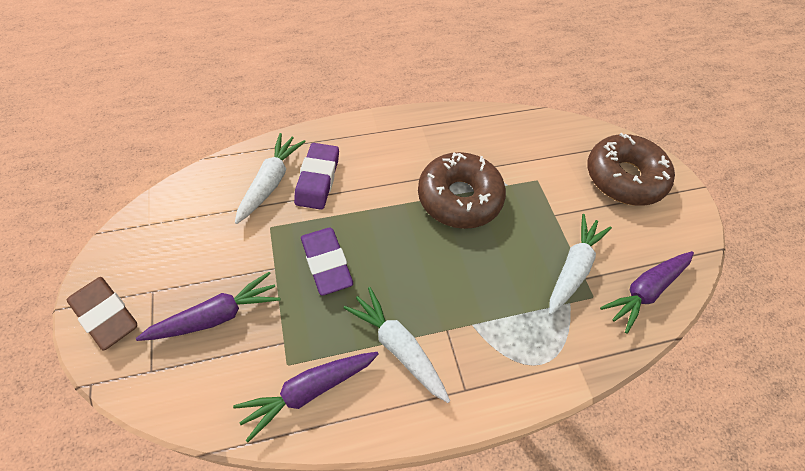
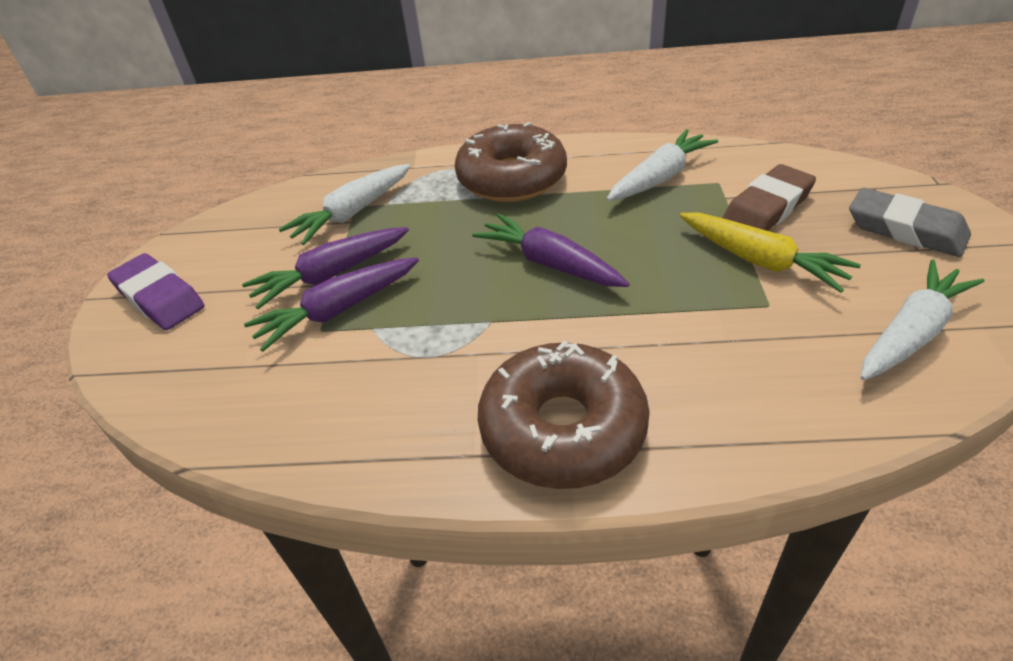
grey eraser: none = 0 -> [849,188,971,257] = 1
purple eraser: [294,143,339,210] [301,228,353,296] = 2 -> [107,253,205,330] = 1
yellow carrot: none = 0 -> [680,213,861,293] = 1

